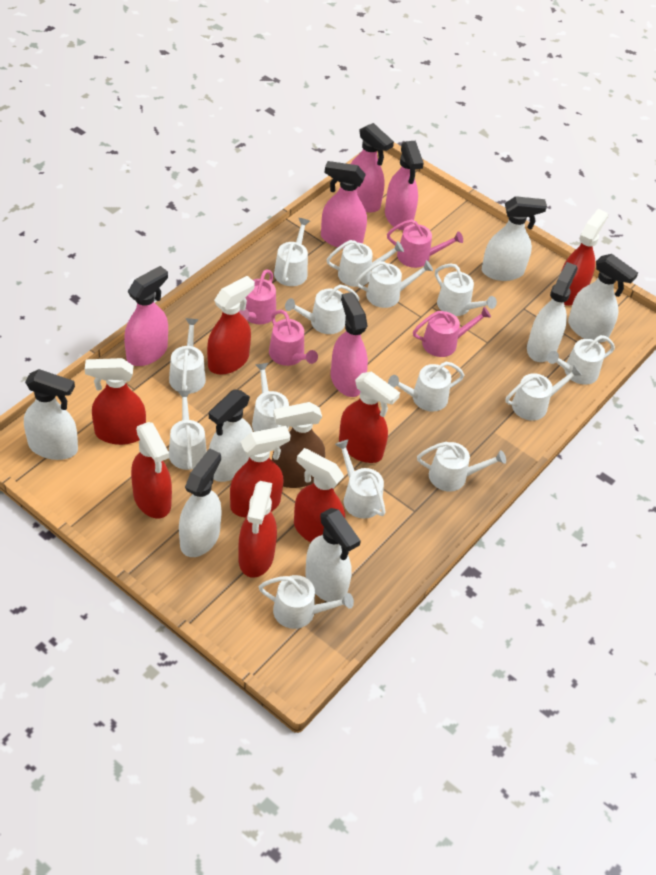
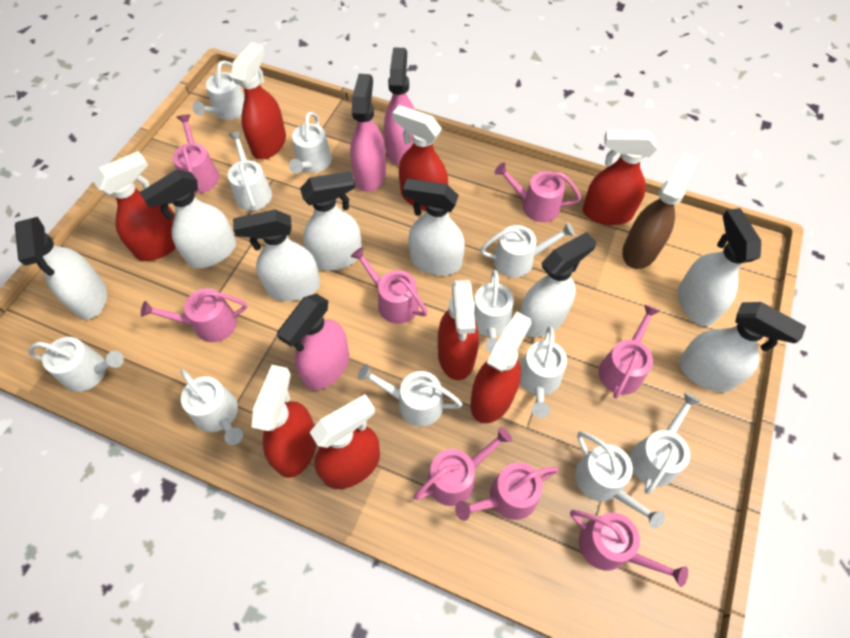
pink spray bottle: [124,266,168,366] [321,161,367,249] [331,292,368,397] [351,123,394,213] [385,141,424,230] = 5 -> [277,294,349,390] [350,74,386,192] [384,47,415,165] = 3
pink watering can: [239,269,276,324] [269,310,318,366] [387,219,463,268] [413,307,491,357] = 4 -> [141,288,247,342] [173,114,219,193] [350,247,428,324] [413,427,512,506] [455,463,559,521] [494,163,581,222] [570,510,688,587] [599,305,660,398] = 8
white spray bottle: [24,369,78,460] [179,448,222,557] [209,390,253,482] [305,508,361,602] [482,196,547,281] [527,262,578,362] [568,254,638,343] = 7 -> [15,217,107,319] [139,170,236,268] [233,210,320,301] [300,171,362,271] [403,179,465,275] [520,232,596,337] [678,208,761,326] [679,302,806,392] = 8
white watering can: [169,318,206,394] [169,390,207,470] [252,363,289,432] [259,575,354,629] [274,218,310,286] [285,285,360,334] [327,240,404,287] [335,440,385,519] [356,260,433,308] [388,361,465,412] [417,442,506,492] [435,263,497,316] [505,365,582,421] [547,335,615,385] = 14 -> [28,337,124,392] [180,369,243,445] [193,60,245,120] [228,131,272,211] [289,112,332,174] [358,364,462,427] [474,270,514,353] [480,222,575,278] [520,326,567,418] [575,431,665,529] [630,392,701,494] = 11

